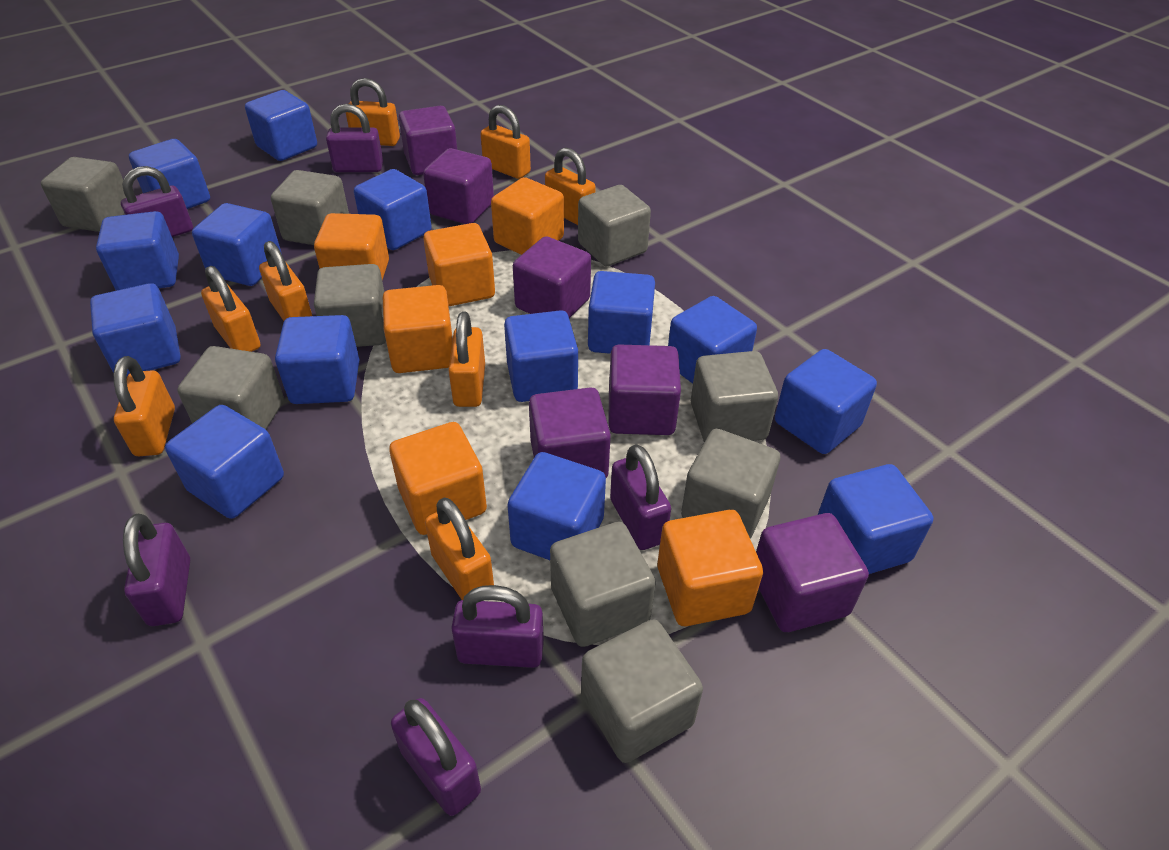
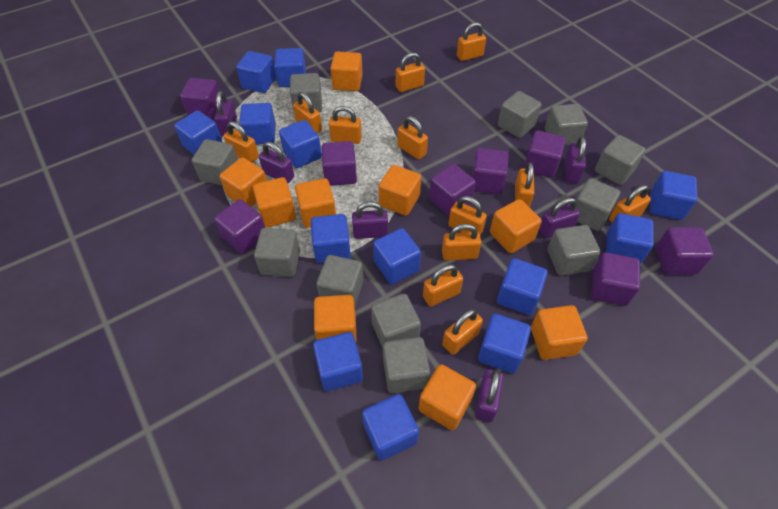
blue cube: [90,283,181,376] [96,211,179,291] [129,139,210,209] [165,405,284,519] [192,203,282,286] [245,90,317,161] [275,315,359,404] [354,169,432,250] [504,310,578,402] [507,452,606,560] [588,271,655,354] [668,296,757,384] [775,349,877,454] [818,464,933,574] = 14 -> [174,110,222,155] [236,51,276,93] [239,103,276,145] [274,48,306,87] [279,120,322,168] [311,214,351,263] [313,332,363,391] [362,394,419,461] [373,228,421,284] [478,314,531,373] [497,258,547,315] [606,213,654,264] [650,171,697,220] = 13
grey cube: [41,157,126,232] [177,346,284,430] [271,170,349,245] [314,264,386,347] [550,522,655,647] [578,185,651,266] [581,619,703,763] [681,429,780,539] [691,351,778,442] = 9 -> [192,139,238,186] [254,228,300,277] [290,73,322,112] [316,255,363,305] [371,294,421,348] [383,337,430,393] [498,91,542,138] [545,104,588,146] [547,225,600,276] [576,178,620,231] [595,135,646,185] = 11
orange cube: [314,213,389,280] [383,285,453,373] [389,422,487,535] [423,223,495,306] [491,177,564,255] [657,510,763,626] = 6 -> [220,157,267,207] [253,177,296,228] [295,178,336,228] [314,295,357,342] [330,51,363,91] [379,165,421,216] [418,364,476,430] [490,199,542,253] [531,305,588,360] = 9
orange padlock: [114,356,175,456] [201,266,260,352] [259,241,312,321] [346,78,400,146] [425,497,494,600] [448,311,485,407] [481,105,531,179] [545,147,596,225] = 8 -> [224,121,259,163] [293,92,322,133] [329,106,362,144] [396,52,425,92] [397,116,428,160] [423,264,463,307] [442,224,481,261] [442,309,483,355] [448,196,487,235] [457,22,486,61] [515,162,534,207] [609,185,651,223] = 12
purple cube: [399,106,457,175] [423,148,494,224] [513,236,591,318] [529,387,611,478] [608,344,681,435] [756,513,869,632] = 6 -> [180,78,219,120] [214,199,265,254] [322,141,357,186] [429,164,476,216] [472,148,509,194] [524,130,566,178] [591,252,640,306] [655,227,714,275] = 8

